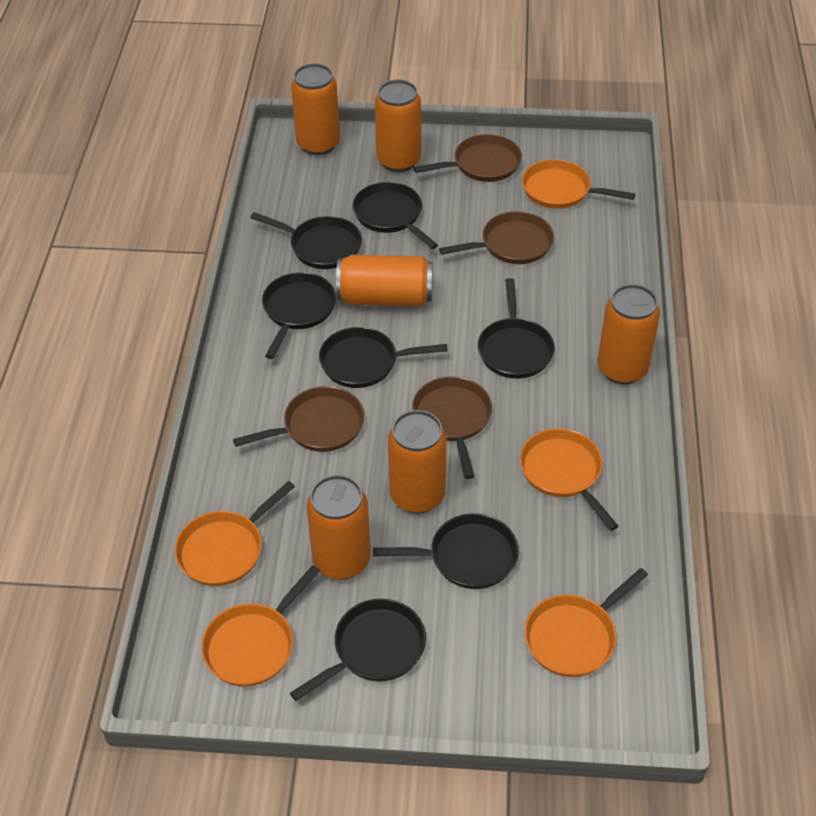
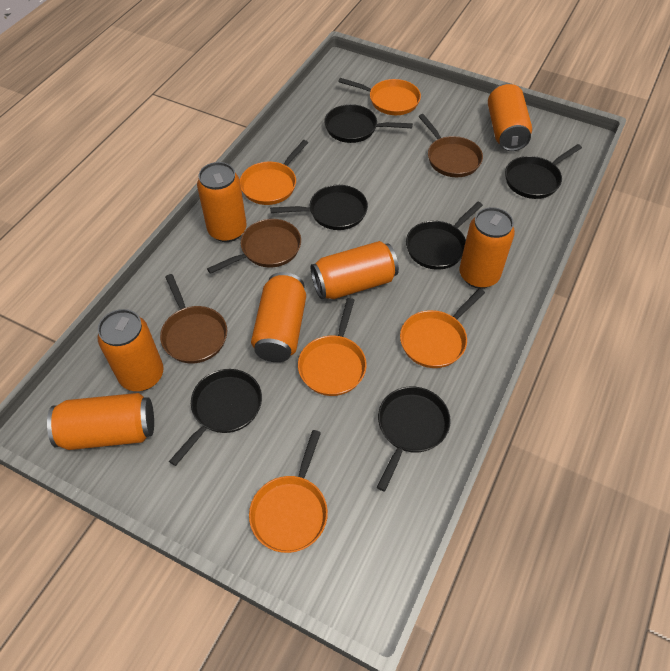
black pan: [250,212,362,269] [262,272,336,359] [290,599,426,701] [319,327,448,388] [353,182,438,249] [373,513,519,589] [478,278,555,379] = 7 -> [169,369,262,466] [270,185,368,230] [324,104,413,143] [377,386,451,492] [406,202,483,270] [505,144,582,199] = 6
brown pan: [233,386,364,452] [412,376,492,479] [413,134,522,182] [439,211,554,264] = 4 -> [160,274,227,363] [207,219,301,274] [418,114,483,177] = 3
orange can: [291,63,340,155] [307,475,371,580] [336,255,433,306] [375,80,421,172] [388,410,447,514] [598,284,660,384] = 6 -> [47,393,154,450] [97,309,164,391] [197,162,246,242] [251,272,306,362] [311,241,399,299] [459,207,515,289] [488,83,532,151] = 7

